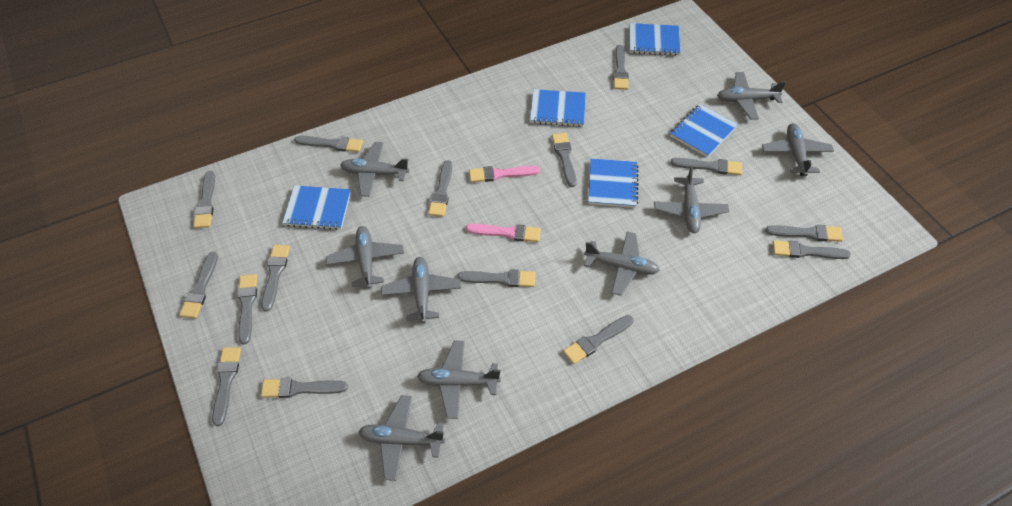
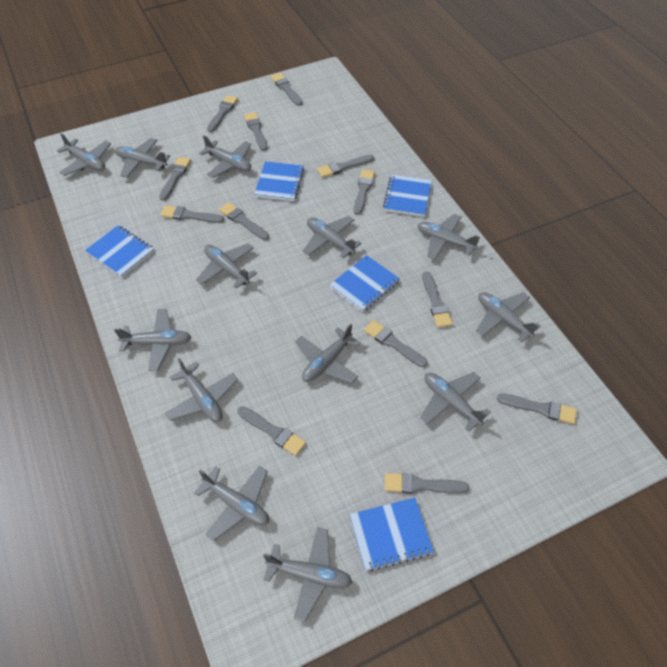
grey brush: [179,252,218,318] [193,171,215,228] [212,347,241,426] [237,274,257,344] [261,245,290,312] [261,378,348,398] [294,136,363,152] [428,160,452,217] [457,269,535,287] [552,133,577,187] [563,315,633,364] [613,45,629,90] [671,158,742,175] [765,225,843,242] [772,240,851,259] = 15 -> [159,157,191,201] [161,205,224,223] [207,95,238,132] [219,202,269,240] [237,406,306,456] [244,112,267,151] [271,73,302,106] [317,155,374,178] [354,169,375,215] [364,320,428,367] [385,473,469,494] [422,272,453,328] [497,393,577,424] = 13
grey plane: [326,226,404,288] [340,142,409,197] [358,395,445,481] [381,257,461,323] [417,340,501,419] [584,232,659,296] [654,166,729,233] [717,72,786,120] [762,123,834,176] = 9 -> [57,133,111,176] [114,309,191,371] [115,138,170,178] [165,358,238,422] [194,466,269,541] [196,243,257,288] [199,135,251,178] [263,527,353,622] [295,324,361,383] [303,216,362,258] [418,214,480,260] [420,372,491,432] [476,292,541,342] = 13
pink brush: [466,224,541,242] [469,166,540,182] = 2 -> none = 0

